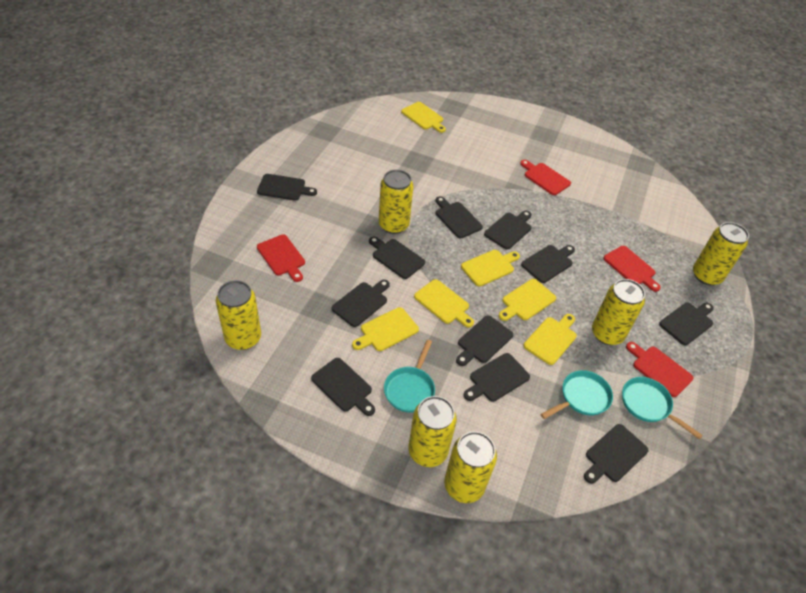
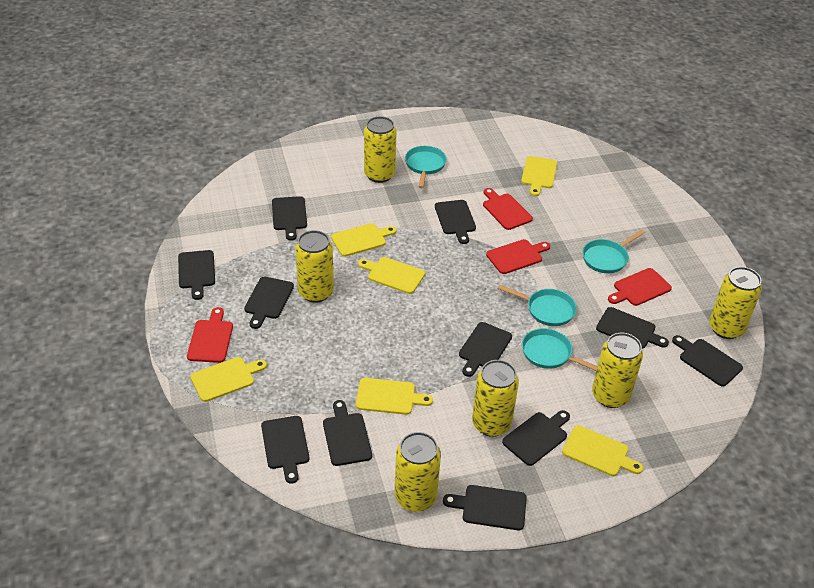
turquoise pan: [384,340,435,413] [540,370,613,419] [622,377,703,439] = 3 -> [405,146,447,188] [498,285,577,326] [522,328,598,371] [582,229,645,273] = 4

